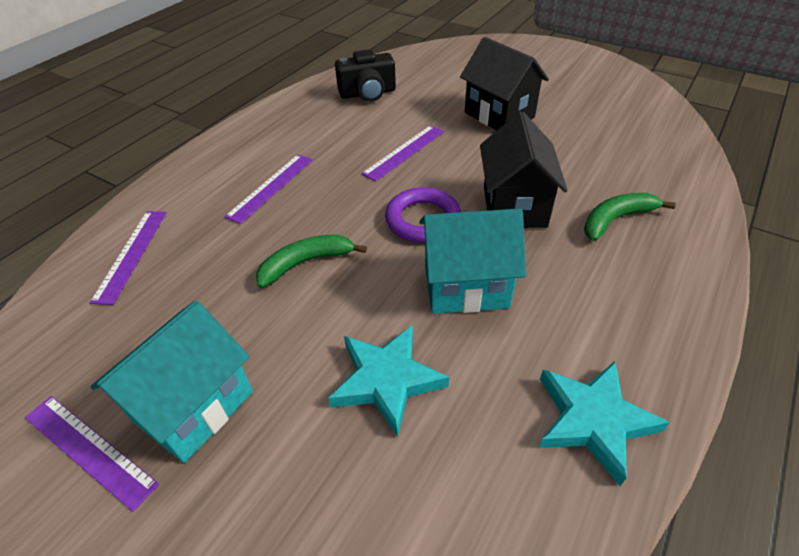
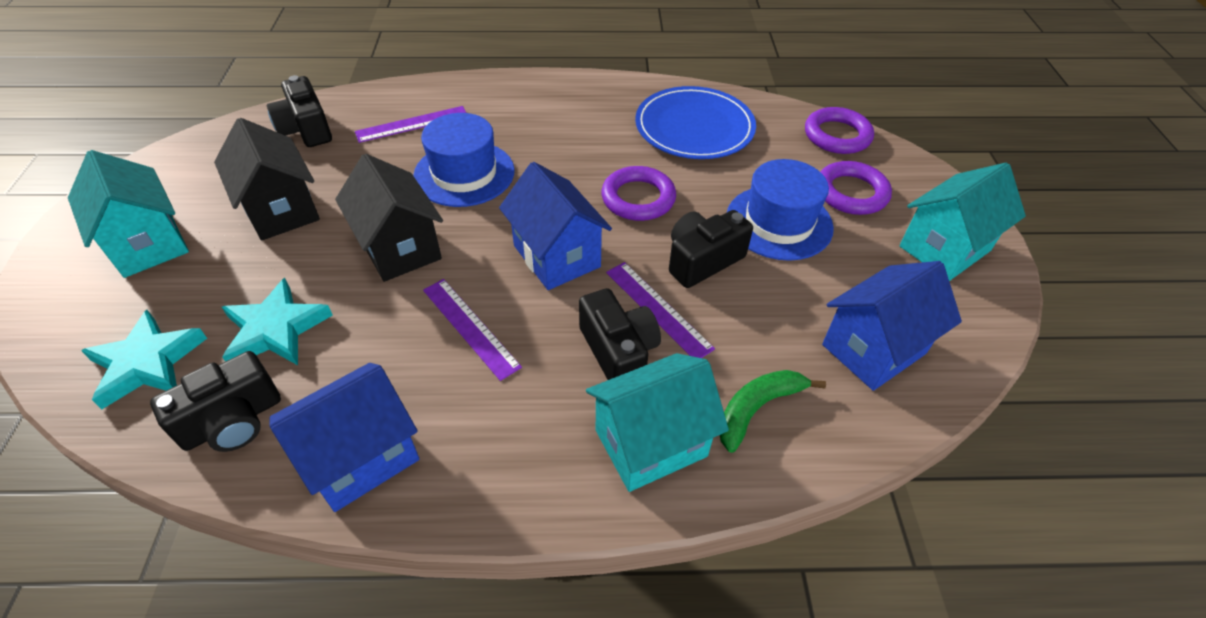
black camera: [335,49,396,102] = 1 -> [150,351,281,452] [267,75,332,147] [579,288,661,380] [669,210,753,288] = 4
blue hat: none = 0 -> [413,113,515,207] [727,159,834,261] = 2
blue house: none = 0 -> [269,363,419,512] [499,162,612,290] [822,261,962,391] = 3
blue plate: none = 0 -> [635,86,756,159] = 1
green banana: [256,235,367,288] [584,193,676,241] = 2 -> [720,370,826,453] = 1
purple ring: [385,187,461,243] = 1 -> [601,166,676,221] [805,107,874,154] [820,161,892,215] = 3
purple ruler: [25,396,159,512] [90,211,167,305] [224,154,313,224] [361,125,444,182] = 4 -> [355,106,466,143] [423,279,522,381] [606,262,715,358] = 3
turquoise house: [91,300,253,463] [420,209,526,314] = 2 -> [68,150,189,278] [586,353,729,492] [899,163,1026,281] = 3

